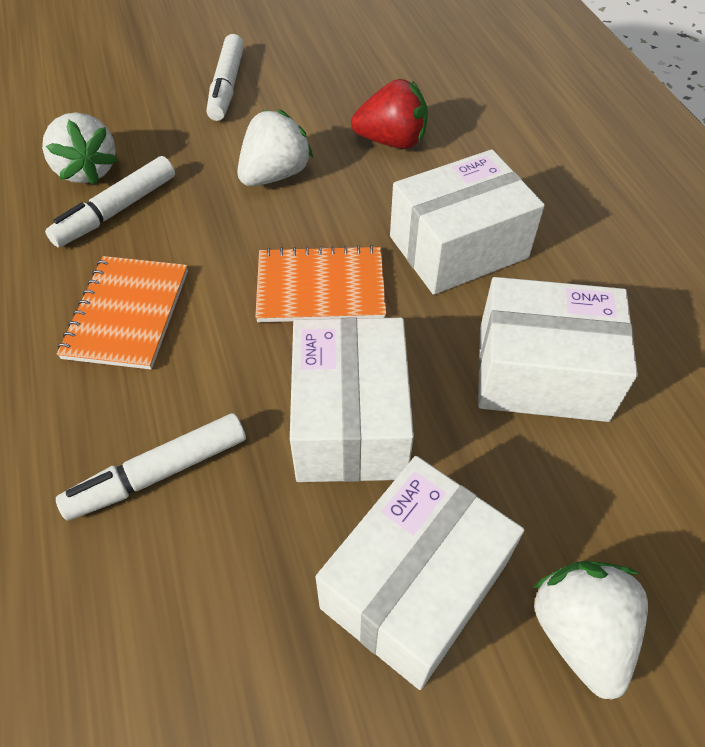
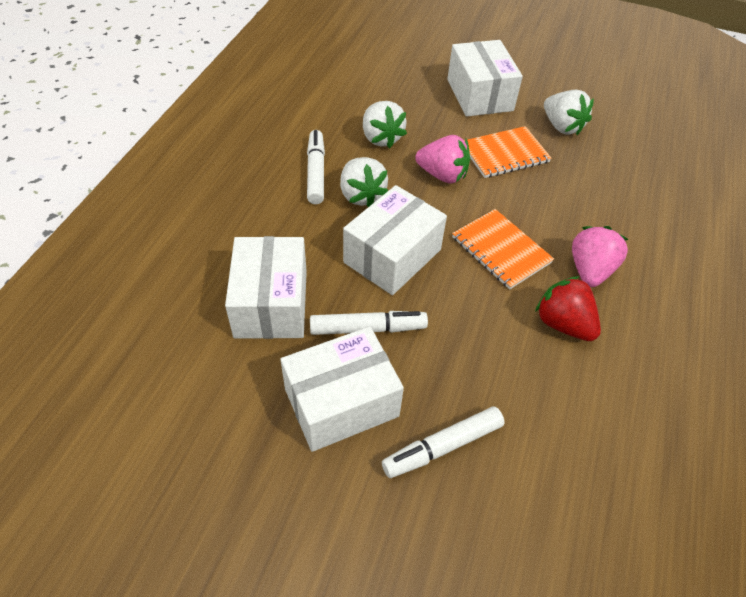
pink strawberry: none = 0 -> [415,135,470,184] [572,226,629,287] = 2

